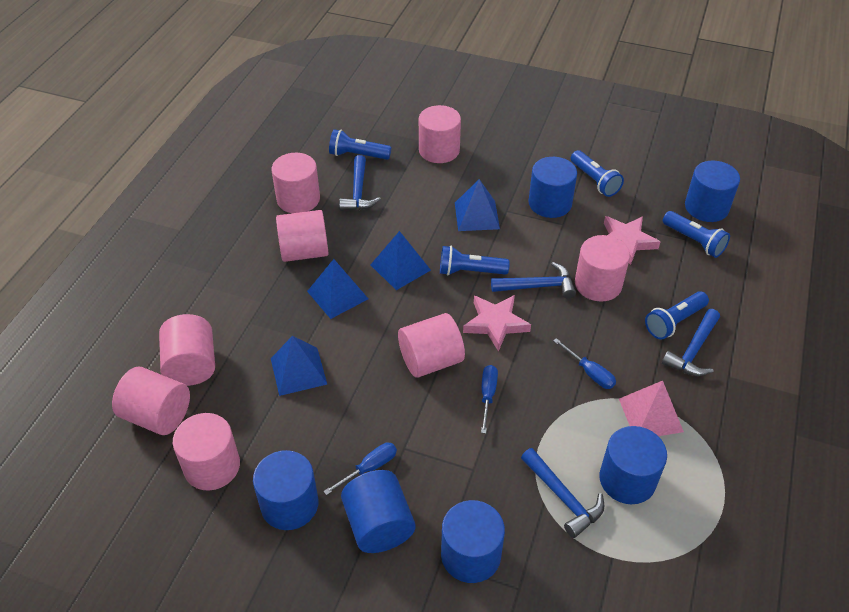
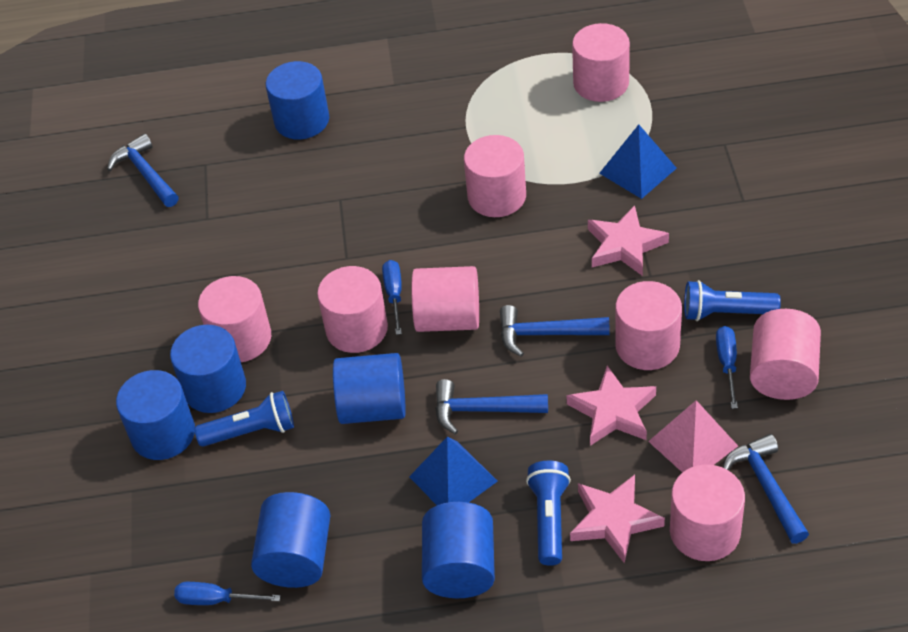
blue flashlight: [329,129,391,160] [440,246,510,275] [571,150,624,197] [645,291,709,340] [663,211,730,258] = 5 -> [194,391,294,447] [526,461,571,566] [684,280,781,321] = 3
blue pyramid: [271,336,327,396] [307,259,368,319] [370,231,431,290] [455,179,500,231] = 4 -> [409,437,498,505] [599,125,677,199] = 2
pink star: [463,295,531,352] [604,216,660,265] = 2 -> [566,365,656,446] [570,475,665,563] [588,205,669,276] = 3

